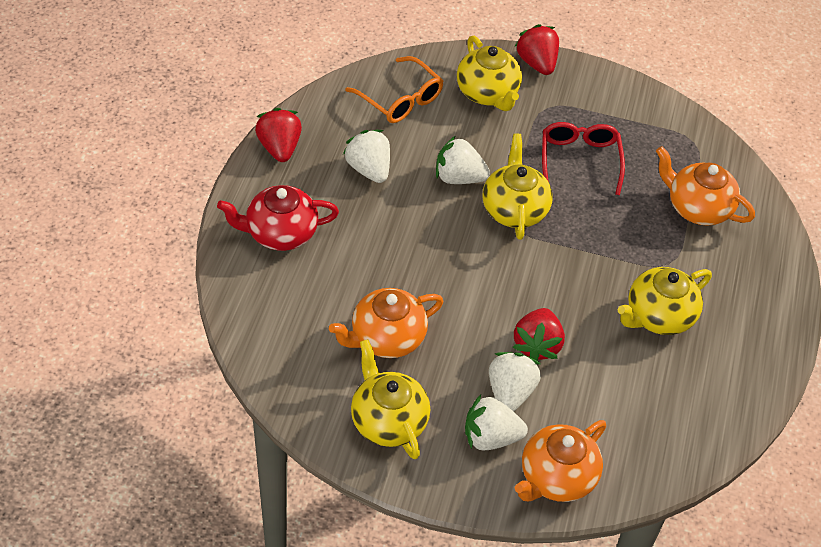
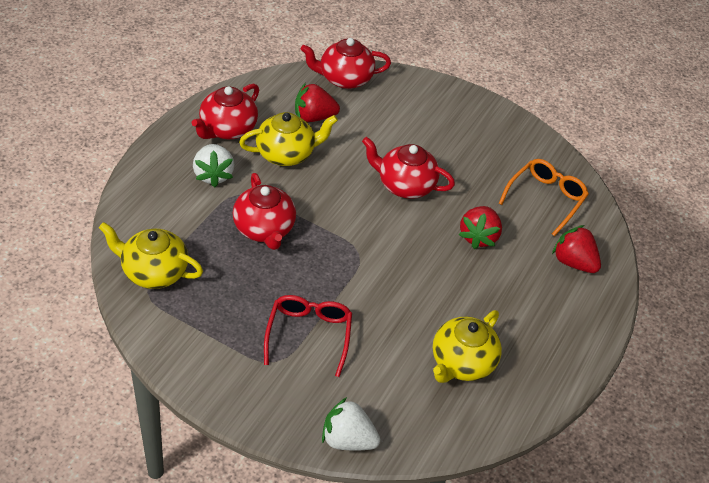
orange teapot: [329,288,443,358] [515,420,606,502] [656,146,755,226] = 3 -> none = 0
red teapot: [217,185,339,251] = 1 -> [192,83,259,139] [233,173,296,250] [301,38,391,89] [362,137,455,199] = 4
white strawberry: [343,130,390,183] [436,136,490,184] [465,395,528,451] [489,352,541,412] = 4 -> [193,144,234,187] [322,397,380,451] = 2
yellow teapot: [351,339,430,459] [457,36,522,111] [482,134,553,240] [617,267,712,335] = 4 -> [99,222,203,289] [239,112,338,166] [433,310,502,383] = 3

